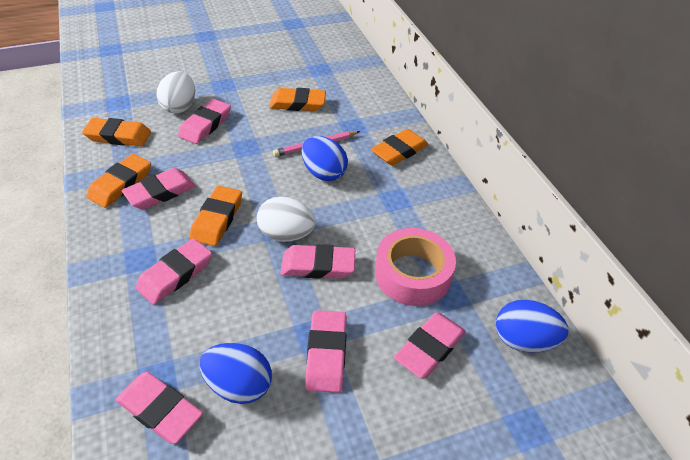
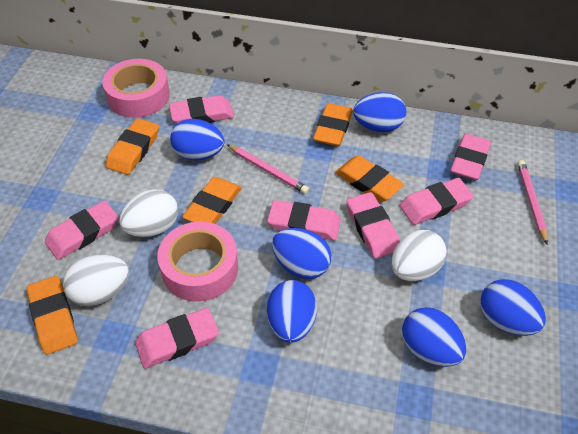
blue egg: [200,343,272,404] [301,136,348,181] [496,300,568,353] = 3 -> [170,119,224,160] [267,280,317,343] [272,228,331,279] [353,92,406,132] [402,307,467,367] [480,279,546,336] = 6
pink pencil: [273,131,360,157] = 1 -> [227,144,309,194] [517,160,548,244] = 2
pink tape: [375,228,456,306] = 1 -> [102,59,170,118] [157,222,238,302] = 2
white egg: [156,71,195,113] [257,197,316,242] = 2 -> [63,255,129,306] [119,189,178,237] [392,230,447,281] = 3

